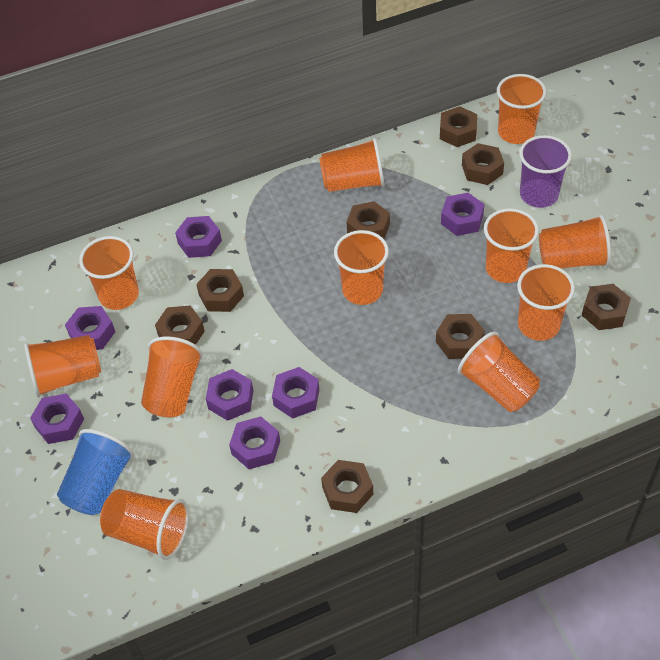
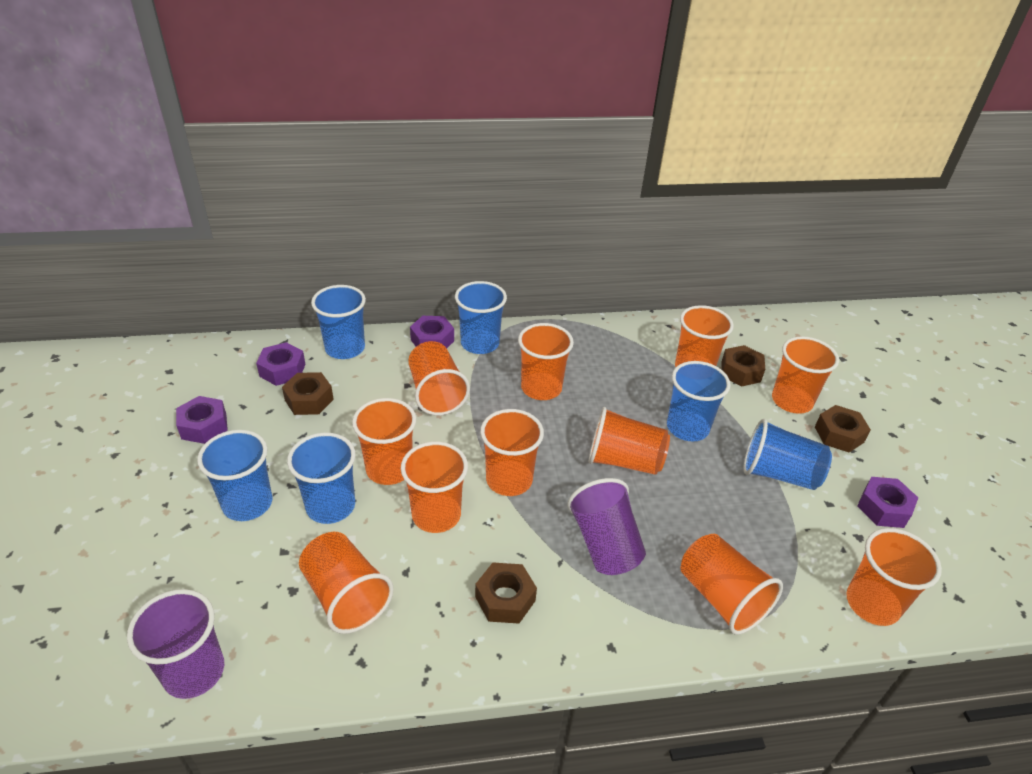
blue cup: [57,429,134,515] = 1 -> [197,430,273,521] [287,433,356,524] [311,285,366,359] [455,281,507,354] [667,361,731,441] [743,419,832,490] = 6
brown nut: [155,305,205,345] [196,269,244,312] [321,460,373,513] [347,201,390,239] [436,314,485,359] [440,106,477,147] [462,143,504,185] [582,284,631,330] = 8 -> [282,372,334,415] [475,562,537,624] [721,345,765,387] [815,405,871,452] = 4
purple cup: [519,135,572,208] = 1 -> [127,589,224,699] [567,478,646,575] = 2
purple nut: [30,394,84,444] [65,306,115,350] [175,216,222,258] [206,369,253,421] [229,416,280,469] [272,367,319,418] [441,193,484,236] = 7 -> [176,396,228,444] [256,342,306,386] [410,316,454,348] [857,477,918,528] = 4

